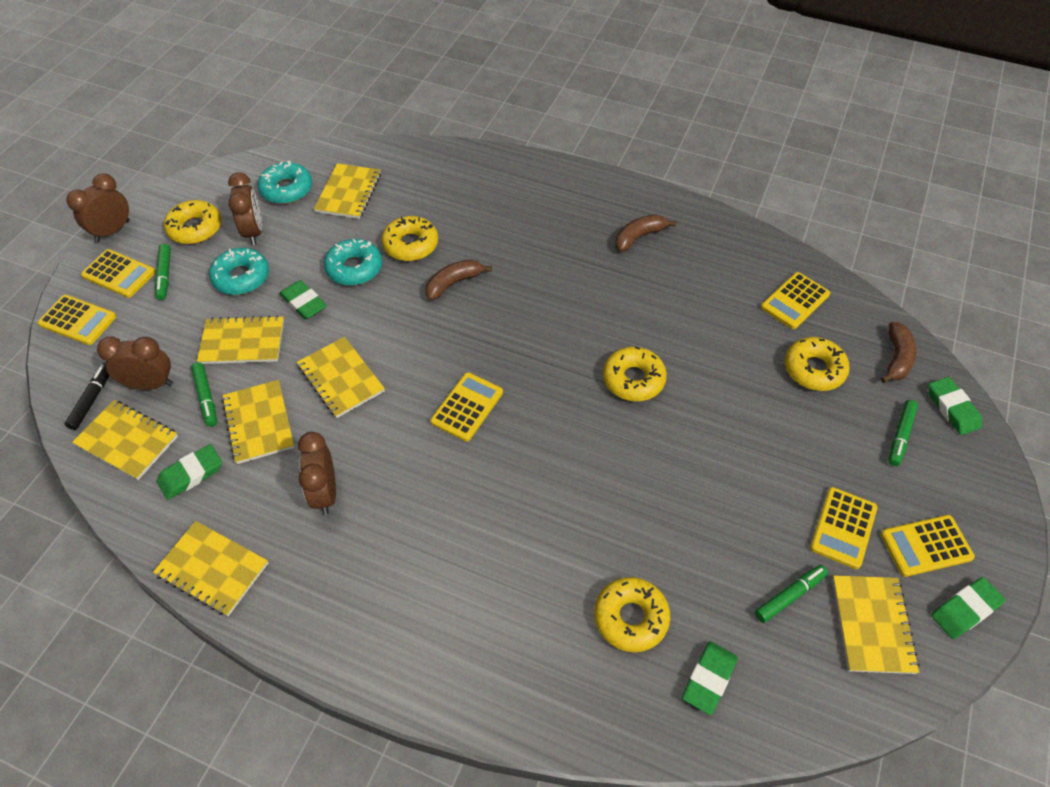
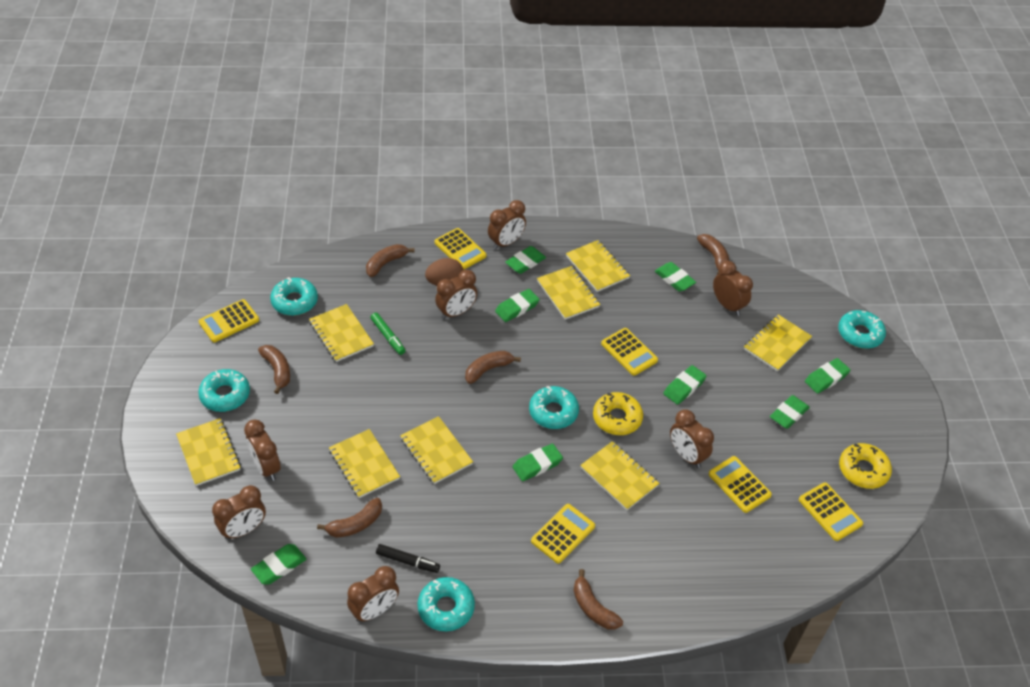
brown banana: [425,259,492,300] [615,214,676,252] [881,322,916,383] = 3 -> [258,345,290,394] [317,498,382,538] [366,244,415,277] [465,351,521,384] [573,569,623,630] [697,234,729,275] = 6
brown clock: [66,173,130,242] [97,337,173,390] [228,172,262,245] [298,432,336,515] = 4 -> [212,485,266,540] [244,420,281,481] [347,566,399,622] [435,270,477,319] [488,200,526,250] [670,409,714,468] [713,261,753,316] = 7
brown egg: none = 0 -> [425,258,463,286] = 1
green eraser: [157,444,222,500] [279,280,327,320] [682,641,738,715] [928,377,982,435] [931,577,1006,639] = 5 -> [251,544,306,584] [495,289,540,322] [505,246,546,274] [512,444,563,481] [655,262,696,292] [663,365,707,405] [770,395,810,429] [805,358,850,394] = 8
green marker: [155,244,171,300] [191,362,217,427] [755,565,828,623] [889,400,918,466] = 4 -> [370,313,406,355] = 1
turquoise donut: [209,248,269,295] [258,161,312,204] [324,239,382,285] = 3 -> [198,369,250,412] [270,277,318,316] [418,577,475,631] [529,386,579,429] [838,310,886,349] = 5
yellow donut: [164,200,222,244] [382,216,438,261] [594,577,670,652] [603,346,667,401] [785,337,850,391] = 5 -> [593,392,643,435] [839,443,892,489] = 2
yellow notebook: [72,400,178,480] [153,521,268,616] [197,315,284,364] [222,380,294,464] [297,337,385,418] [314,163,381,219] [832,575,920,674] = 7 -> [176,418,241,486] [309,304,374,362] [329,429,400,498] [400,416,473,484] [537,266,600,320] [566,240,630,292] [580,441,659,510] [744,315,812,371] = 8

